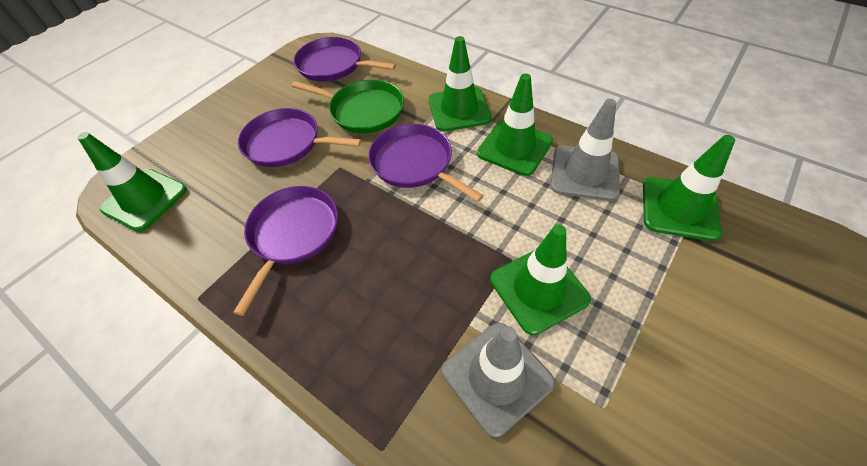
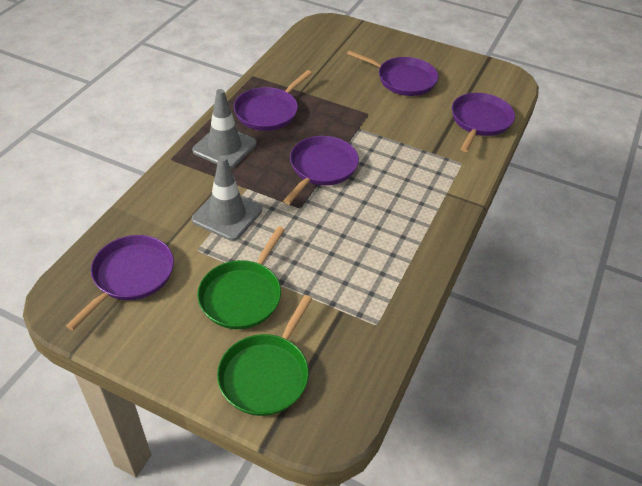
green pan: [291,79,404,133] = 1 -> [197,226,285,329] [217,295,312,416] = 2
green traffic cone: [77,132,187,232] [429,36,492,132] [477,74,553,176] [490,225,591,335] [643,135,735,241] = 5 -> none = 0
purple pan: [233,186,338,316] [238,108,362,167] [294,37,396,82] [368,124,484,202] = 4 -> [66,235,174,330] [234,70,312,131] [283,136,359,204] [347,50,439,96] [452,93,515,152] = 5

